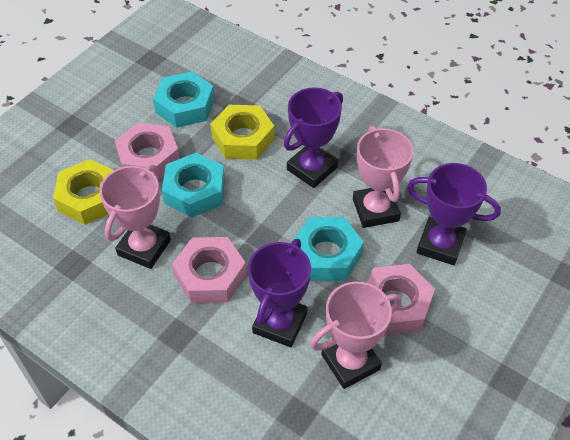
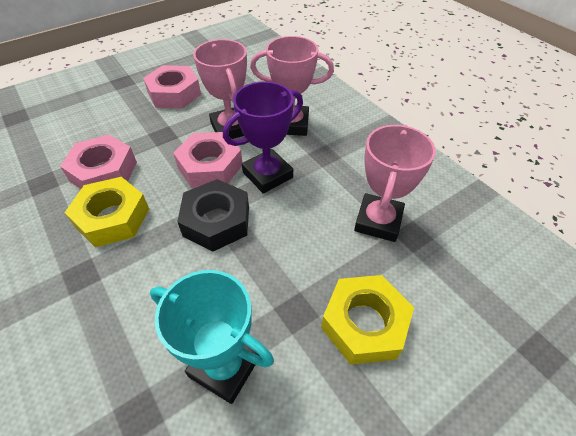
black nut: none = 0 -> [177,179,249,251] = 1
purple trophy: [248,239,311,347] [284,87,343,188] [407,163,501,265] = 3 -> [223,81,303,194] = 1
turquoise nut: [153,71,215,128] [162,153,225,218] [293,217,364,281] = 3 -> none = 0
turquoise trophy: none = 0 -> [150,270,274,404] = 1

